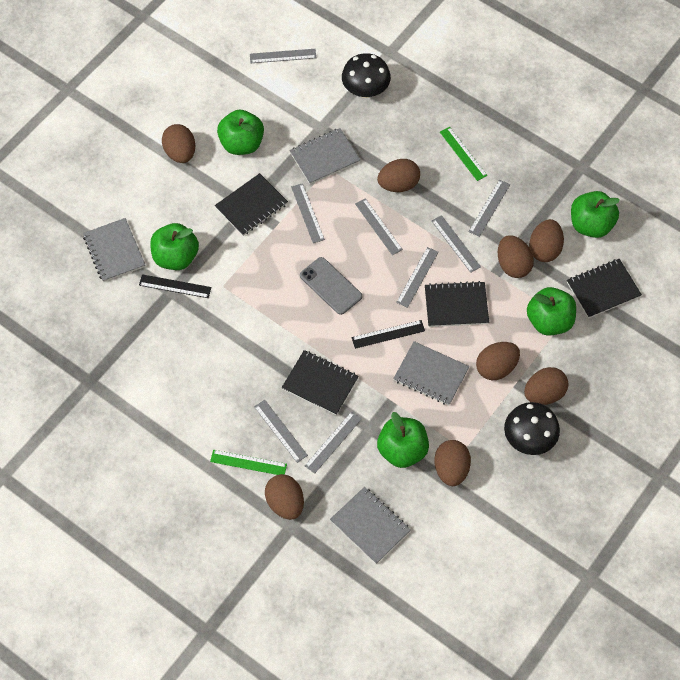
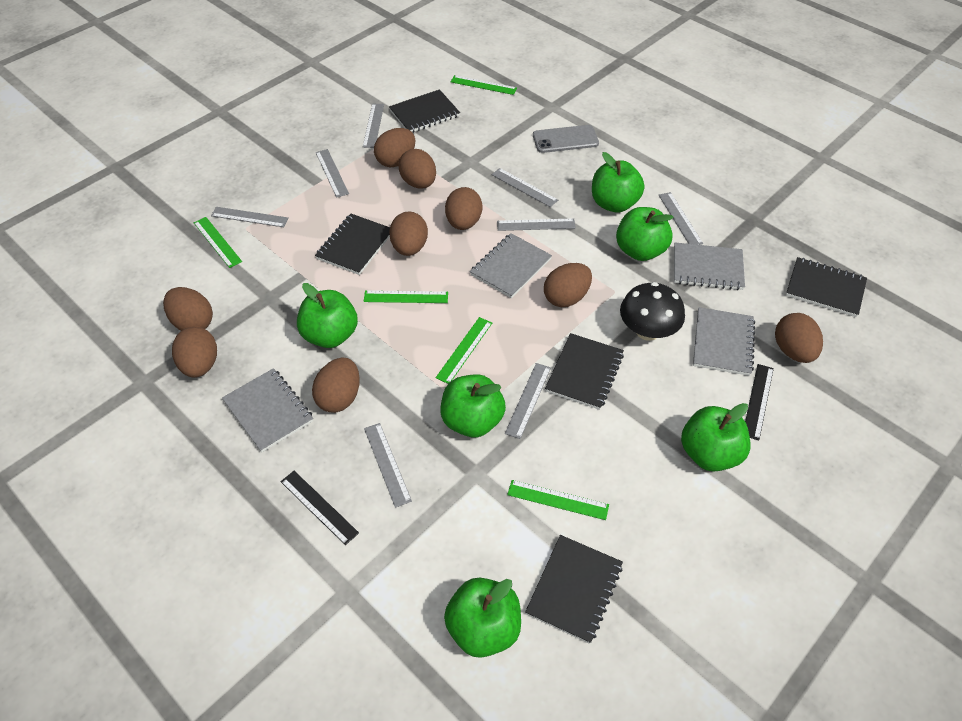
black mushroom: [342,53,391,98] [504,402,560,455] = 2 -> [620,282,685,341] = 1
black notebook: [215,173,288,236] [282,350,359,415] [425,281,489,327] [567,259,642,318] = 4 -> [315,214,390,275] [389,89,460,133] [525,535,623,644] [545,333,624,410] [786,257,867,317] = 5
brown egg: [162,124,196,163] [265,474,304,520] [377,159,420,192] [434,440,471,486] [476,342,520,380] [498,235,534,278] [524,367,569,405] [529,219,564,262] = 8 -> [163,287,213,331] [172,327,217,378] [312,358,360,413] [374,128,415,167] [389,211,428,256] [398,149,436,189] [445,187,482,230] [544,263,592,307] [775,313,823,363] = 9
green apple: [150,223,199,270] [217,110,264,155] [377,412,429,468] [527,287,576,336] [571,191,620,238] = 5 -> [297,283,358,348] [441,374,506,437] [444,578,521,658] [592,152,644,212] [616,207,674,261] [681,403,750,472] = 6
green ruler: [210,450,287,475] [440,127,487,181] = 2 -> [194,217,242,268] [364,290,448,303] [436,317,492,384] [451,75,517,95] [507,480,609,520] = 5

